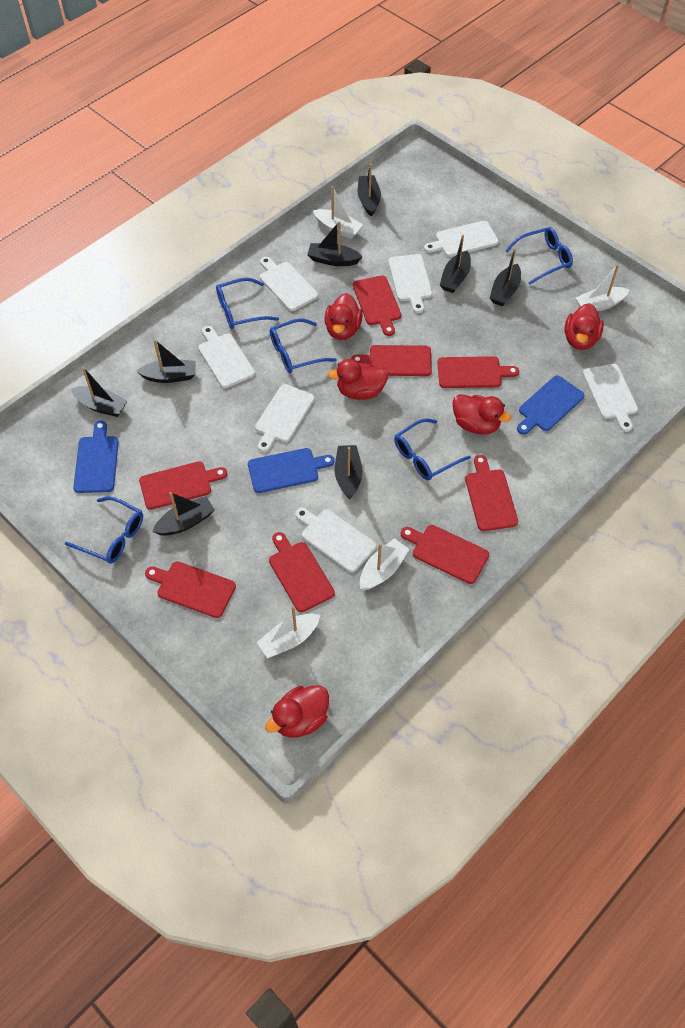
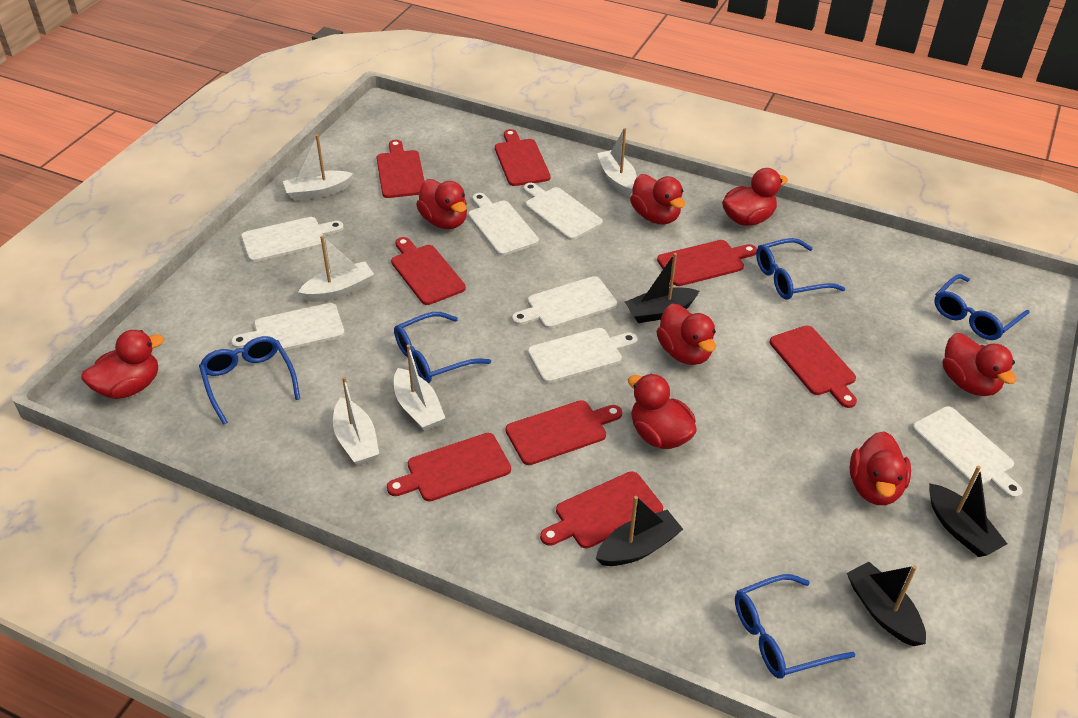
black boat: [71,367,127,417] [136,339,195,383] [152,492,215,536] [307,221,363,266] [335,445,362,500] [357,164,381,216] [440,234,471,293] [490,248,521,306] = 8 -> [596,496,683,566] [625,253,699,323] [847,562,926,646] [929,466,1007,557] = 4
blue cutting board: [73,421,119,493] [248,448,335,493] [517,375,584,435] = 3 -> none = 0
red duck: [265,686,329,738] [324,293,363,340] [328,359,389,400] [452,394,511,434] [564,303,604,350] = 5 -> [81,330,164,399] [416,179,467,229] [628,374,697,449] [630,174,685,224] [656,304,716,365] [722,168,788,226] [850,431,911,505] [943,333,1016,396] = 8
white boat: [257,606,320,658] [313,186,363,239] [360,538,409,590] [575,264,630,311] = 4 -> [283,135,353,201] [298,236,374,302] [333,376,379,466] [394,344,445,431] [597,128,637,197] = 5

